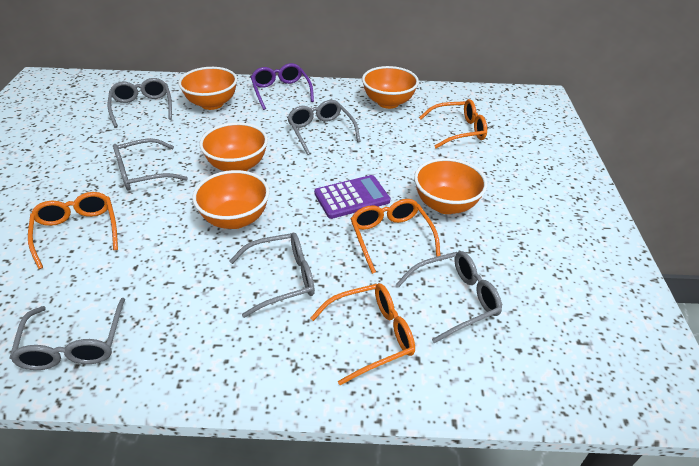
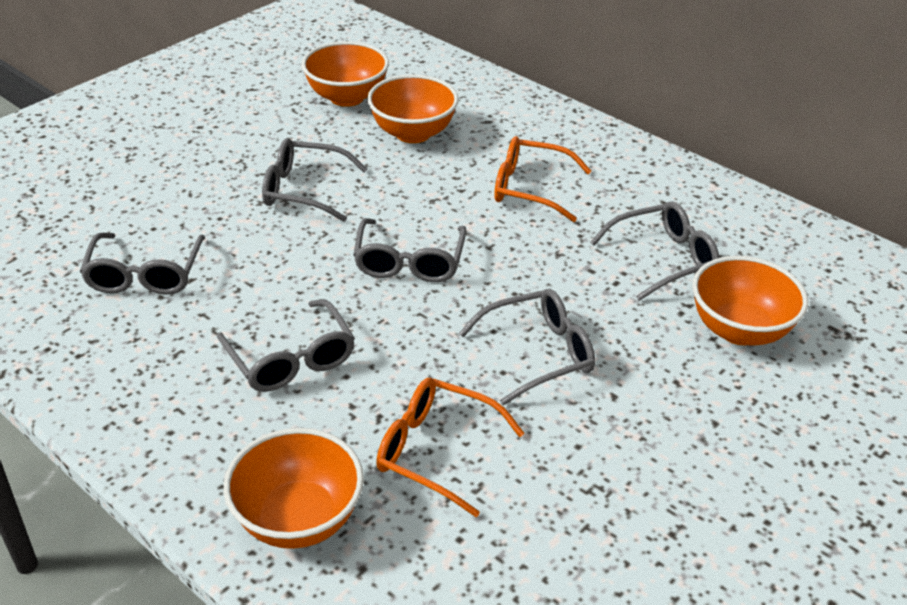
orange bowl: [178,67,237,110] [192,170,270,229] [199,122,268,171] [362,66,419,109] [414,158,487,214] = 5 -> [224,428,364,549] [302,41,389,107] [367,74,459,143] [692,256,808,346] = 4
orange glasses: [28,192,118,269] [310,283,415,385] [350,199,440,274] [419,99,487,148] = 4 -> [376,378,524,517] [494,136,591,222] = 2
purple calculator: [314,175,390,219] = 1 -> none = 0
purple glasses: [251,63,314,110] = 1 -> none = 0

